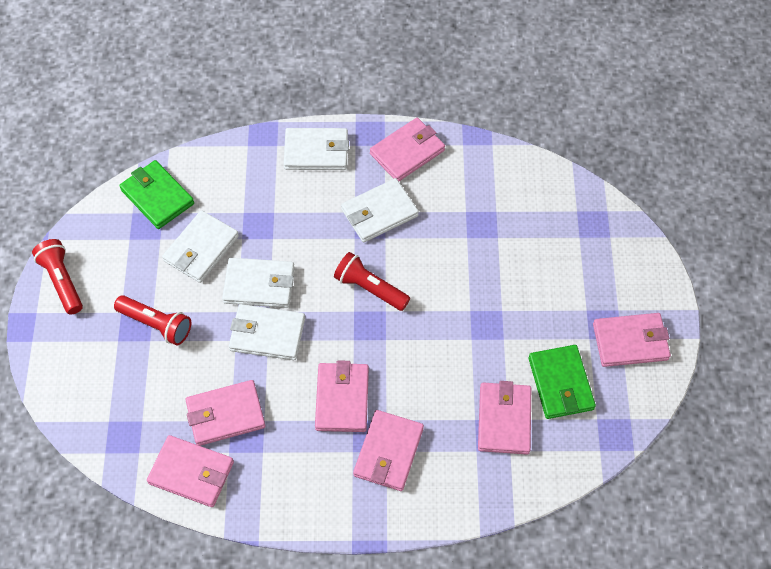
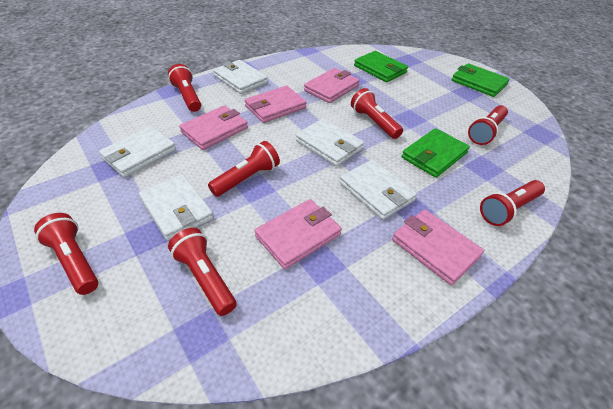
green wallet: [119,160,194,229] [528,345,596,419] = 2 -> [354,51,408,82] [402,128,470,178] [452,63,510,97] = 3
pink wallet: [147,435,234,507] [186,380,266,446] [315,360,369,432] [353,410,424,491] [370,118,445,181] [478,381,531,454] [593,313,671,367] = 7 -> [179,105,248,150] [245,86,306,123] [255,199,342,269] [304,68,360,103] [392,209,484,285] = 5
red flashlight: [32,239,83,315] [114,295,191,346] [334,252,410,311] = 3 -> [34,213,98,295] [168,64,201,112] [168,228,237,316] [208,141,280,197] [351,88,403,139] [468,105,508,145] [480,180,545,226] = 7

